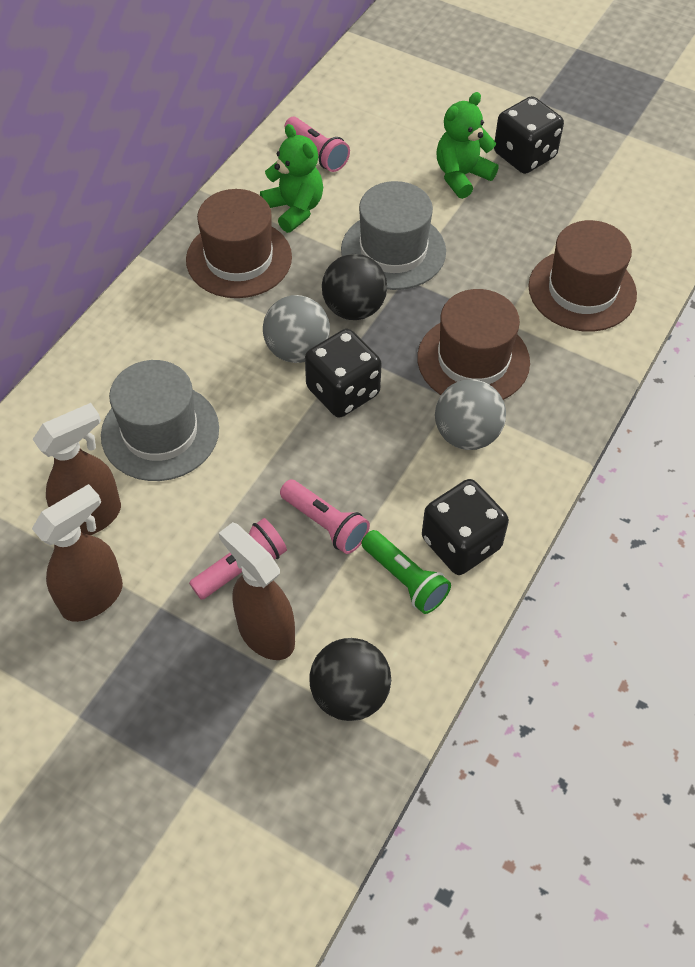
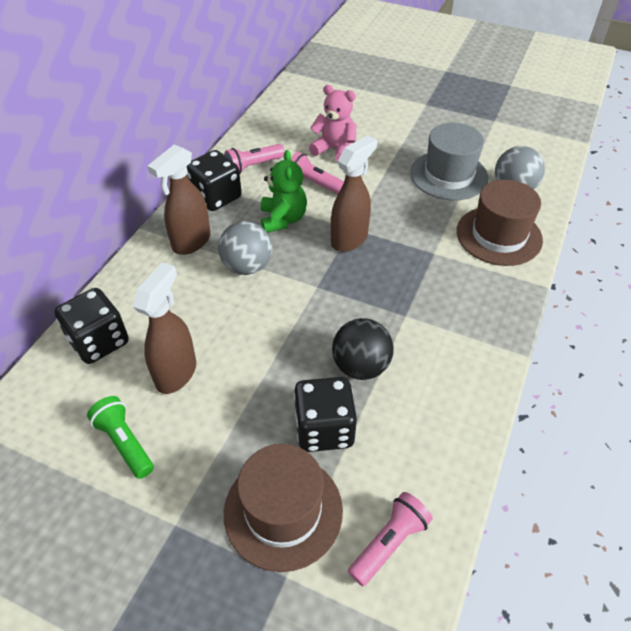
black ball: [310,638,391,721] [322,254,387,320] = 2 -> [332,318,394,380] = 1
brown hat: [186,189,292,298] [417,289,530,400] [528,220,637,332] = 3 -> [224,444,343,572] [457,180,543,266] = 2
green teddy bear: [260,124,323,233] [436,92,499,199] = 2 -> [261,150,307,233] = 1
grey hat: [101,360,219,481] [341,181,446,290] = 2 -> [410,123,488,200] = 1
pink teddy bear: none = 0 -> [309,85,356,162] = 1

